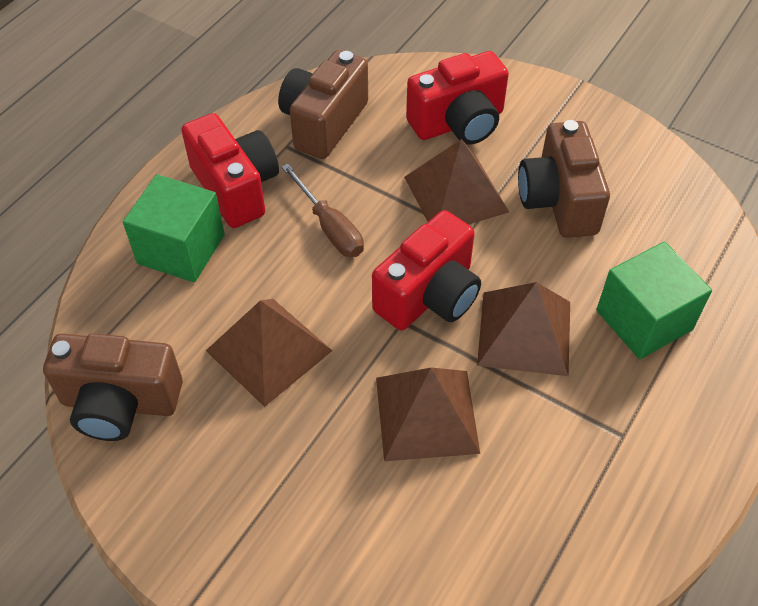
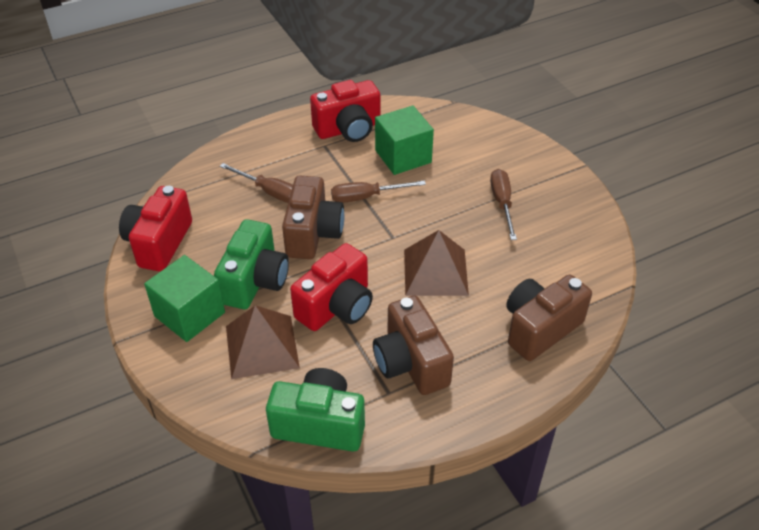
brown pyramid: [206,299,332,407] [376,368,480,461] [404,139,509,224] [477,282,570,376] = 4 -> [226,305,300,379] [404,230,469,296] = 2
brown screwdriver: [281,163,364,257] = 1 -> [220,163,293,203] [331,180,426,203] [490,169,517,240] = 3
green camera: none = 0 -> [214,219,289,309] [266,368,365,452] = 2

